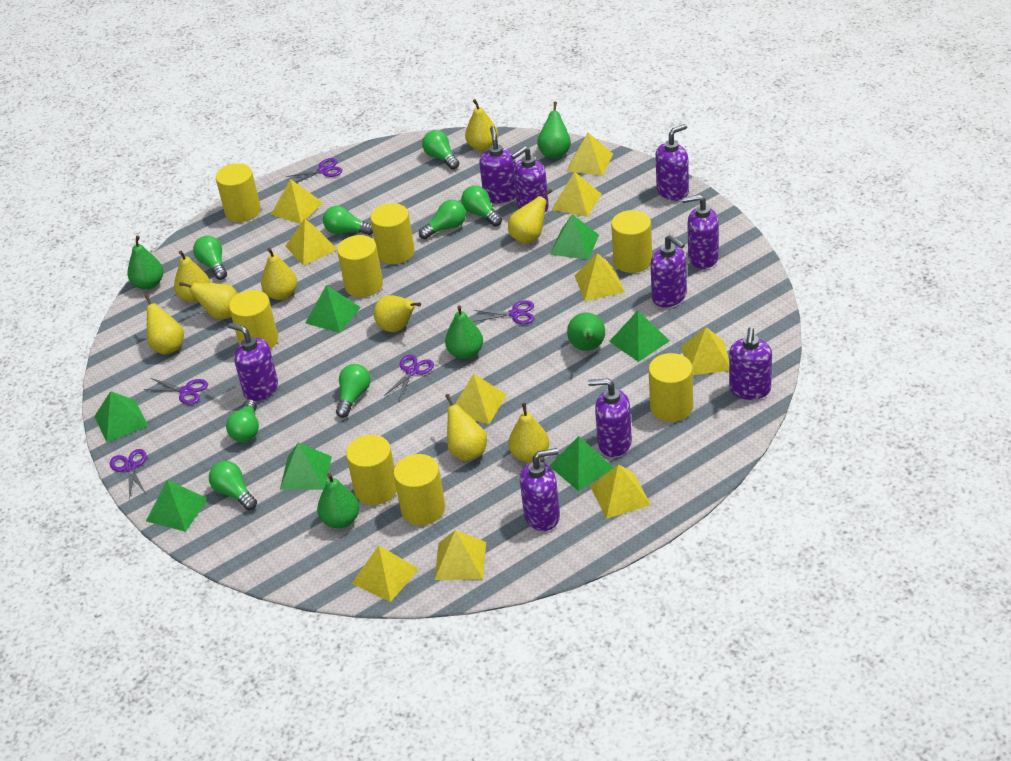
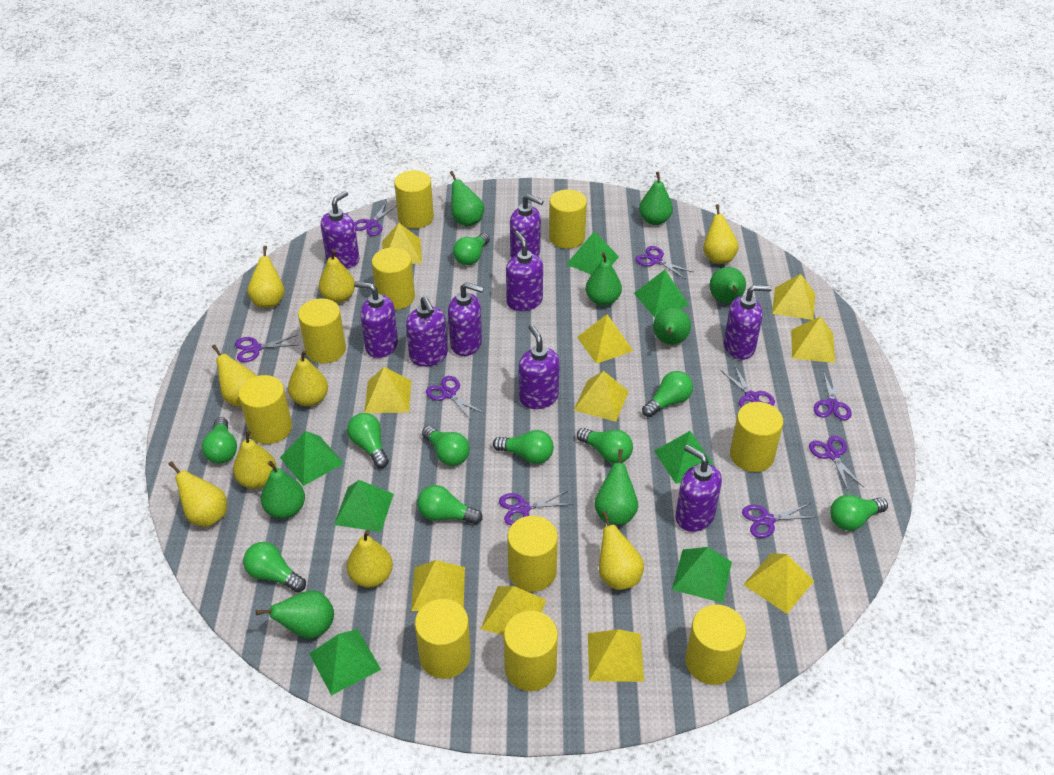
green light bulb: [193,236,227,280] [209,461,257,510] [226,399,259,442] [323,206,373,235] [336,364,371,418] [419,200,466,239] [422,130,459,170] [461,186,502,226] = 8 -> [202,417,237,464] [243,542,306,592] [347,413,389,468] [417,485,483,524] [422,426,470,466] [453,233,490,265] [493,430,554,464] [577,428,633,463] [642,371,693,417] [830,495,888,531] = 10
green pear: [127,236,163,290] [317,473,359,528] [445,305,483,359] [537,102,571,159] [567,312,605,351] = 5 -> [256,590,334,639] [261,461,305,519] [450,171,484,227] [586,252,622,306] [594,449,638,525] [639,172,673,225] [653,307,691,345] [709,267,746,303] = 8
purple scissors: [110,449,147,499] [144,378,208,405] [286,158,343,183] [384,355,434,400] [473,300,534,324] = 5 -> [235,335,297,362] [354,202,397,236] [426,376,485,420] [499,491,573,525] [635,246,693,279] [721,366,775,408] [742,504,818,538] [809,436,864,490] [814,373,851,420] = 9
yellow cylinder: [216,163,261,222] [229,290,278,349] [337,235,383,297] [346,435,397,505] [370,203,414,264] [393,454,445,525] [611,210,652,273] [649,353,693,422] = 8 -> [239,375,292,444] [298,298,346,364] [372,248,415,310] [394,170,434,229] [415,599,471,679] [504,611,558,691] [508,516,558,592] [549,189,587,249] [685,605,746,685] [730,402,783,472] = 10

